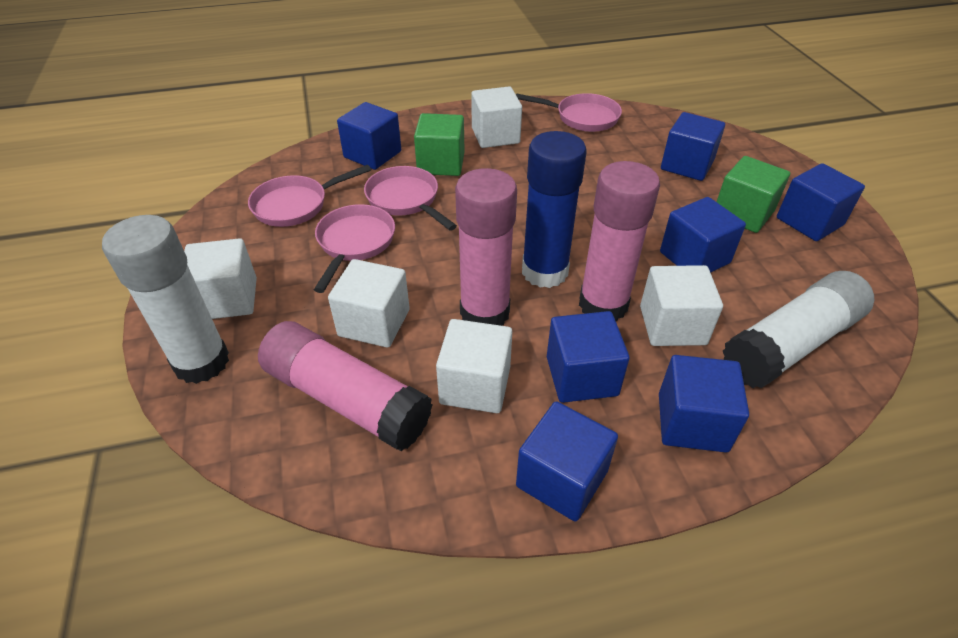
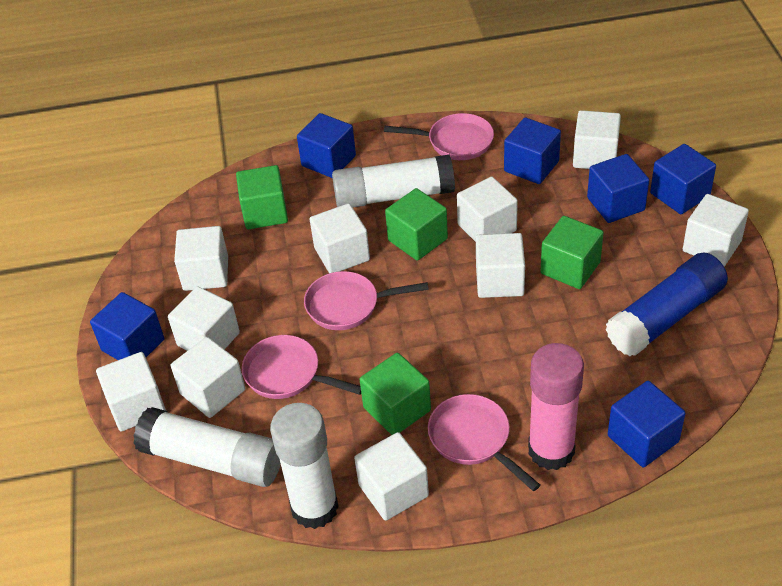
blue cube: [337,102,401,170] [516,401,618,522] [547,311,630,403] [659,355,749,452] [660,197,746,273] [661,112,725,181] [777,163,865,241] = 7 -> [90,292,164,360] [297,113,356,178] [504,118,561,184] [587,154,649,223] [608,381,686,467] [650,144,716,214] = 6
green cube: [414,113,465,176] [716,156,790,233] = 2 -> [236,165,288,229] [360,353,431,435] [385,188,448,261] [540,216,604,289] = 4
pink glue stick: [258,321,433,451] [455,168,517,326] [579,161,660,321] = 3 -> [528,343,584,470] = 1
white cube: [184,238,257,319] [328,259,410,348] [436,319,512,413] [471,87,522,148] [640,265,723,346] = 5 -> [96,352,166,431] [168,286,240,351] [171,337,245,418] [174,226,228,291] [310,203,370,273] [354,432,429,521] [457,176,518,242] [476,233,525,298] [573,110,621,169] [683,194,749,266] = 10
white glue stick: [102,215,229,384] [723,271,874,388] = 2 -> [133,407,281,487] [270,403,339,529] [332,155,455,207] = 3

